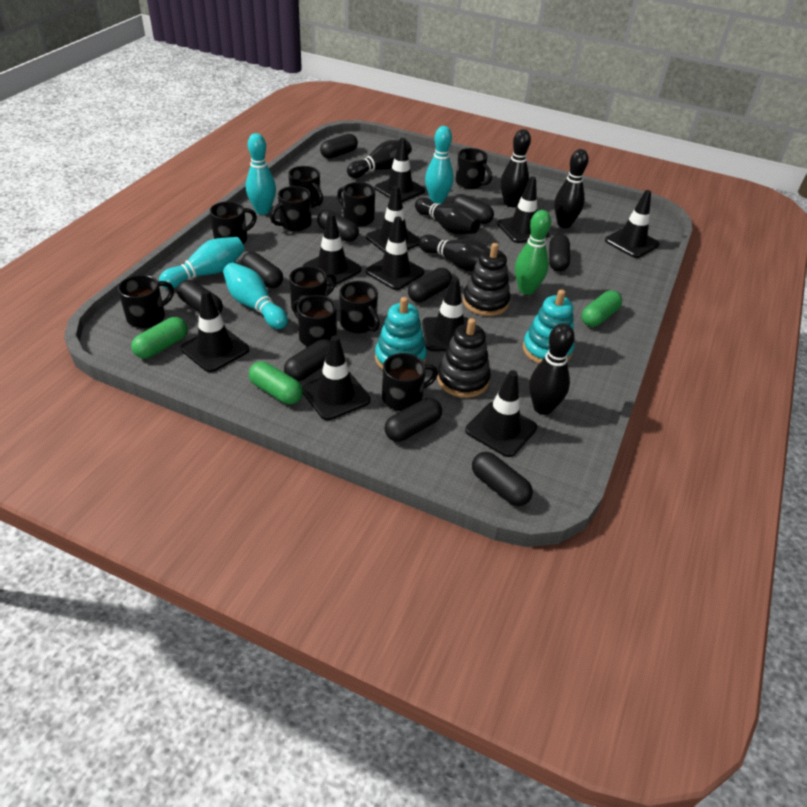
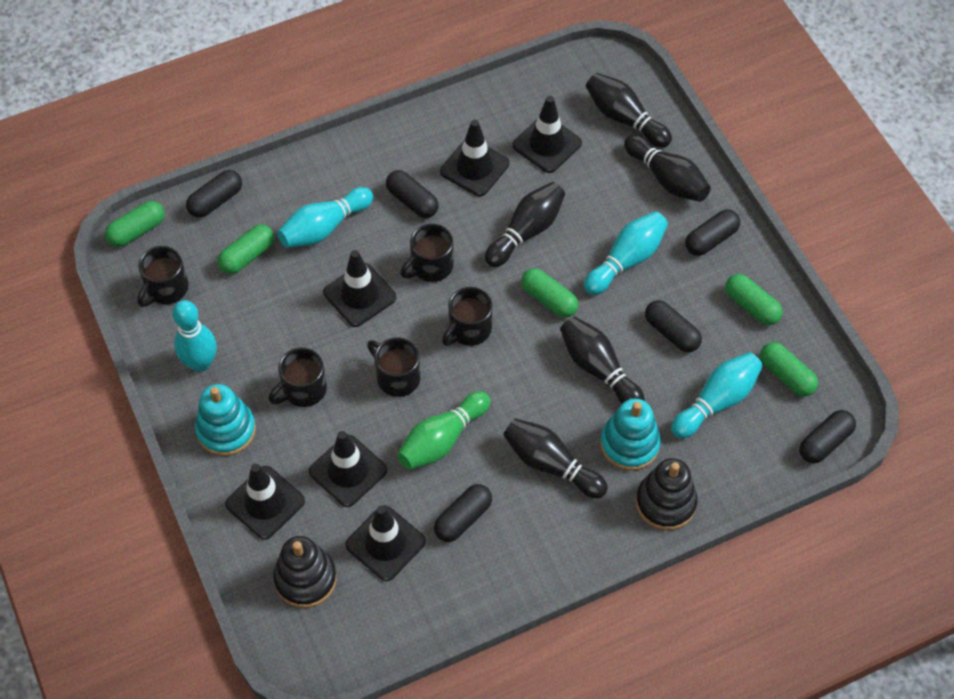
black bowling pin: [347,140,412,178] [415,197,480,235] [419,235,489,271] [501,129,531,207] [529,323,575,415] [554,149,589,228] = 6 -> [485,182,565,267] [503,418,608,498] [560,316,645,404] [586,73,672,148] [624,135,711,202] = 5
black capsule: [177,280,223,313] [241,252,283,288] [284,339,330,381] [317,210,359,242] [320,134,358,159] [384,398,442,442] [408,268,452,302] [452,194,494,224] [472,452,533,506] [549,234,570,272] = 10 -> [186,170,242,218] [386,170,438,218] [434,484,492,542] [645,300,702,352] [685,209,740,256] [799,410,856,463] = 6
black mug: [118,275,174,328] [210,201,257,244] [270,186,312,231] [288,166,323,209] [289,266,337,312] [293,295,337,347] [337,182,375,227] [339,281,380,334] [382,353,438,411] [456,148,492,189] = 10 -> [137,246,189,307] [269,347,327,407] [367,337,420,397] [400,224,454,282] [442,287,493,346] = 5
black traffic cone: [181,290,249,372] [302,336,371,420] [303,213,362,286] [366,186,420,253] [366,216,424,290] [375,138,425,202] [422,277,469,351] [465,370,537,457] [497,176,550,243] [605,190,660,258] = 10 -> [225,464,305,540] [309,431,387,507] [323,250,396,327] [345,505,426,581] [440,120,509,196] [512,96,582,173] = 6
green capsule: [131,317,188,359] [249,361,303,404] [581,290,622,327] = 3 -> [105,201,165,247] [218,224,274,274] [521,268,578,318] [725,274,783,325] [760,342,818,396] = 5

